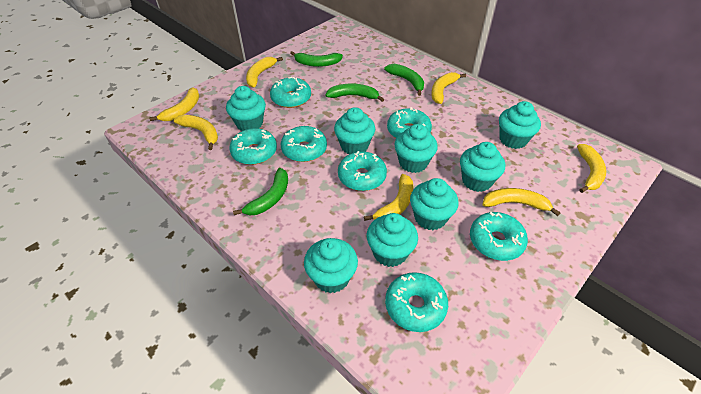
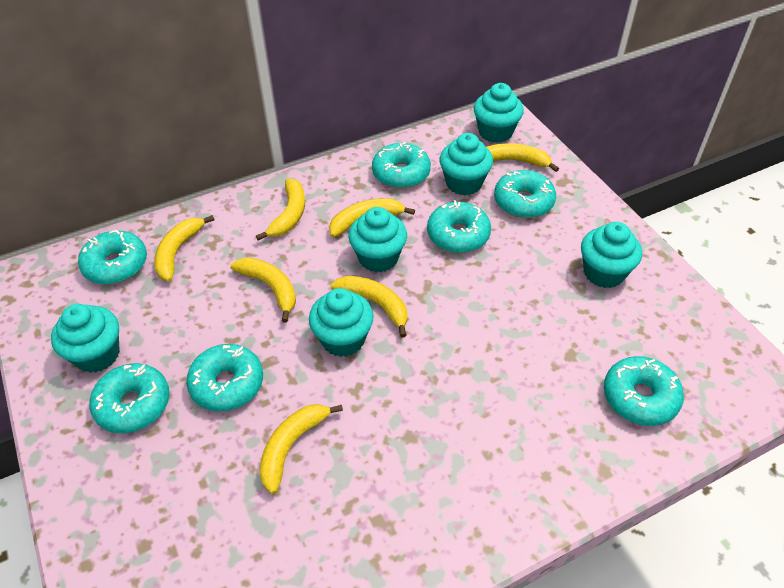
green banana: [233,168,288,215] [290,51,343,67] [325,83,384,102] [384,64,424,96] = 4 -> none = 0
turquoise cupcake: [226,86,266,131] [304,238,358,293] [334,107,375,154] [367,213,418,267] [394,124,438,173] [410,178,459,230] [460,142,505,192] [499,101,541,149] = 8 -> [51,304,120,373] [309,288,374,357] [348,207,407,273] [440,133,493,196] [474,83,524,143] [581,222,642,288] = 6

